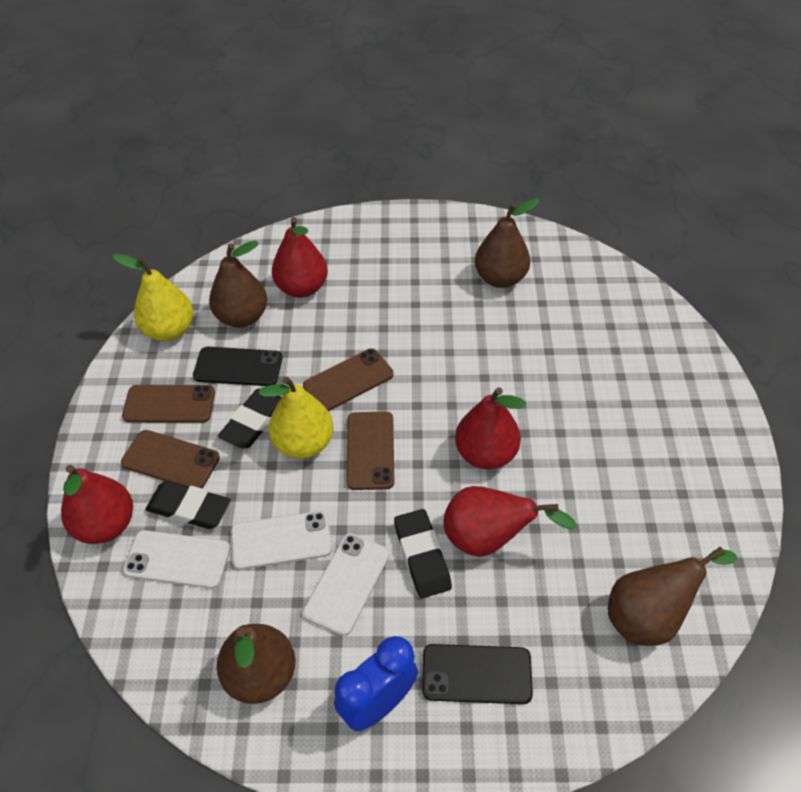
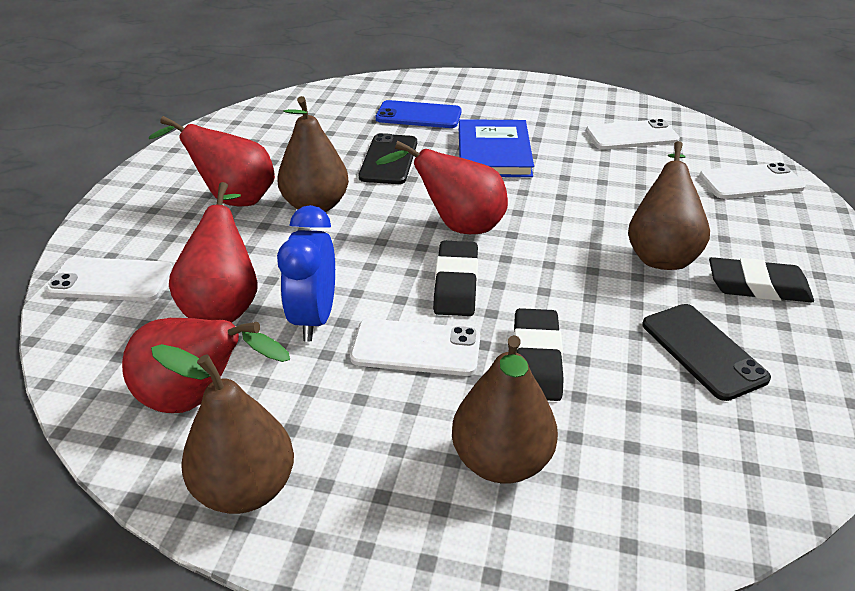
blue book: none = 0 -> [459,119,534,177] = 1
blue phone: none = 0 -> [376,100,462,128] = 1
brown phone: [121,430,220,488] [122,385,215,423] [303,348,394,411] [346,412,395,490] = 4 -> none = 0
white phone: [123,530,230,589] [231,511,332,570] [303,533,390,636] = 3 -> [46,257,173,301] [350,319,480,376] [586,119,680,150] [699,162,806,199] = 4
yellow pear: [113,253,193,341] [259,377,334,459] = 2 -> none = 0

